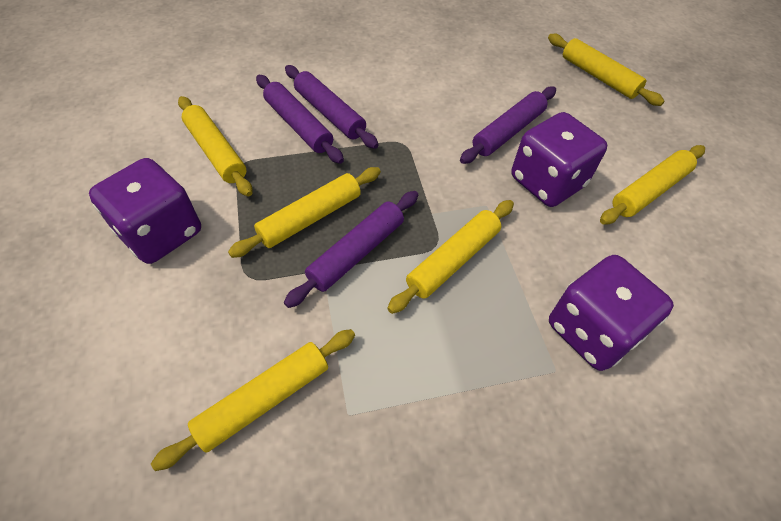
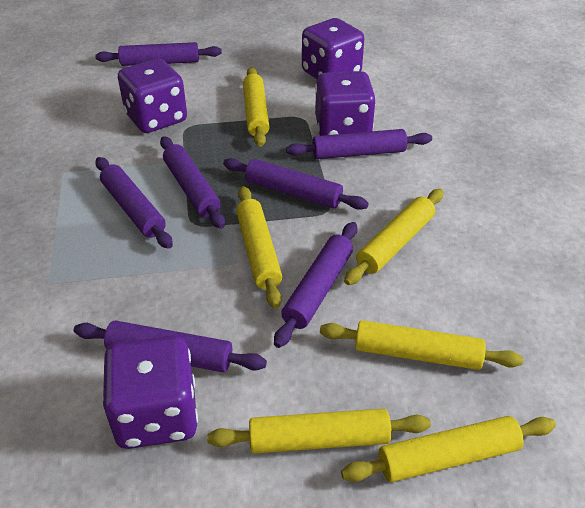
purple dice: [89,158,201,264] [511,112,607,207] [549,255,674,371] = 3 -> [102,335,198,449] [118,59,187,133] [302,18,364,79] [315,71,376,136] = 4
purple rolling pin: [256,75,344,164] [284,191,418,308] [285,65,379,149] [460,86,556,164] = 4 -> [74,321,267,372] [95,42,222,66] [95,157,173,249] [160,136,225,229] [223,158,369,210] [274,222,357,348] [286,129,432,159] = 7

